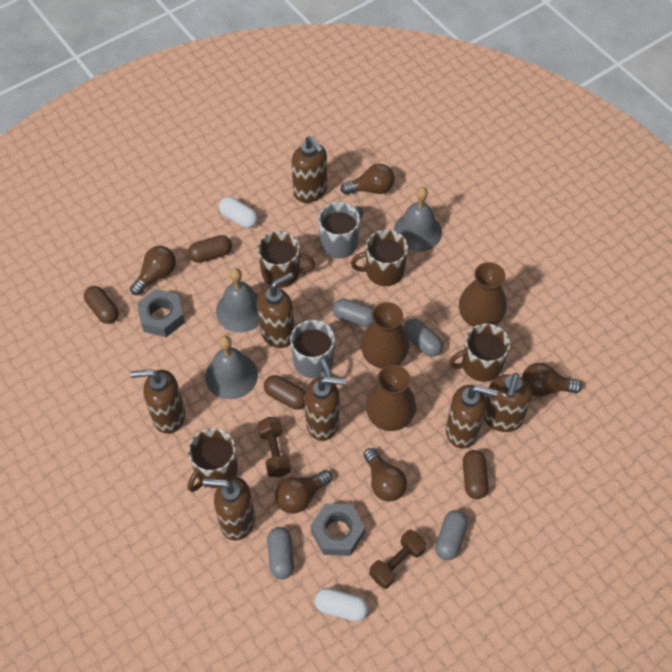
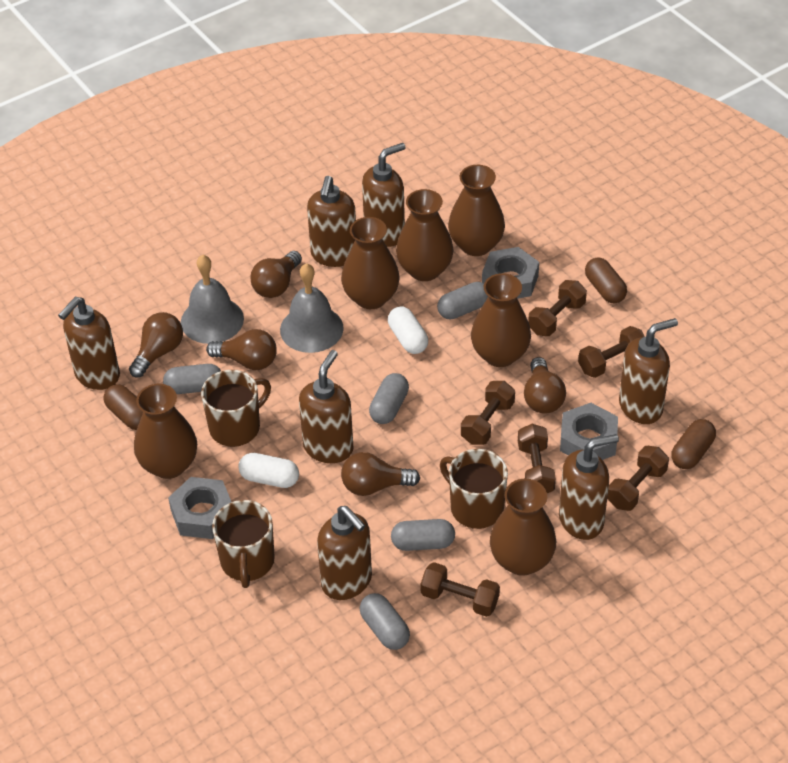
brown capsule: [84,286,119,324] [188,235,232,263] [264,375,305,410] [463,450,489,499] = 4 -> [103,384,143,430] [585,258,627,303] [671,419,716,469] = 3
brown dumbbell: [258,417,291,477] [369,530,426,589] = 2 -> [421,562,500,617] [461,381,515,445] [518,424,556,493] [528,280,587,336] [578,326,645,378] [607,446,669,511] = 6
brown mug: [188,428,238,492] [257,231,315,288] [351,230,408,286] [449,323,510,382] = 4 -> [201,370,271,447] [212,500,275,588] [440,449,508,529] = 3
brown vase: [360,302,409,368] [366,365,416,431] [459,262,507,327] = 3 -> [134,384,197,479] [341,217,400,309] [396,189,454,281] [448,165,505,256] [471,273,531,367] [490,479,556,576] = 6
grey bell: [205,336,258,399] [216,268,259,332] [394,187,442,252] = 3 -> [181,255,244,344] [280,263,344,353] = 2
grey capsule: [267,527,294,579] [332,298,374,327] [404,319,443,357] [435,510,468,560] = 4 -> [163,364,221,394] [360,593,410,650] [369,373,409,424] [391,519,455,551] [437,282,488,319] = 5
grey mug: [290,320,335,378] [318,202,363,258] = 2 -> none = 0
grey nut: [137,289,185,337] [310,504,365,556] = 2 -> [168,477,231,539] [482,247,539,299] [560,403,618,460] = 3

